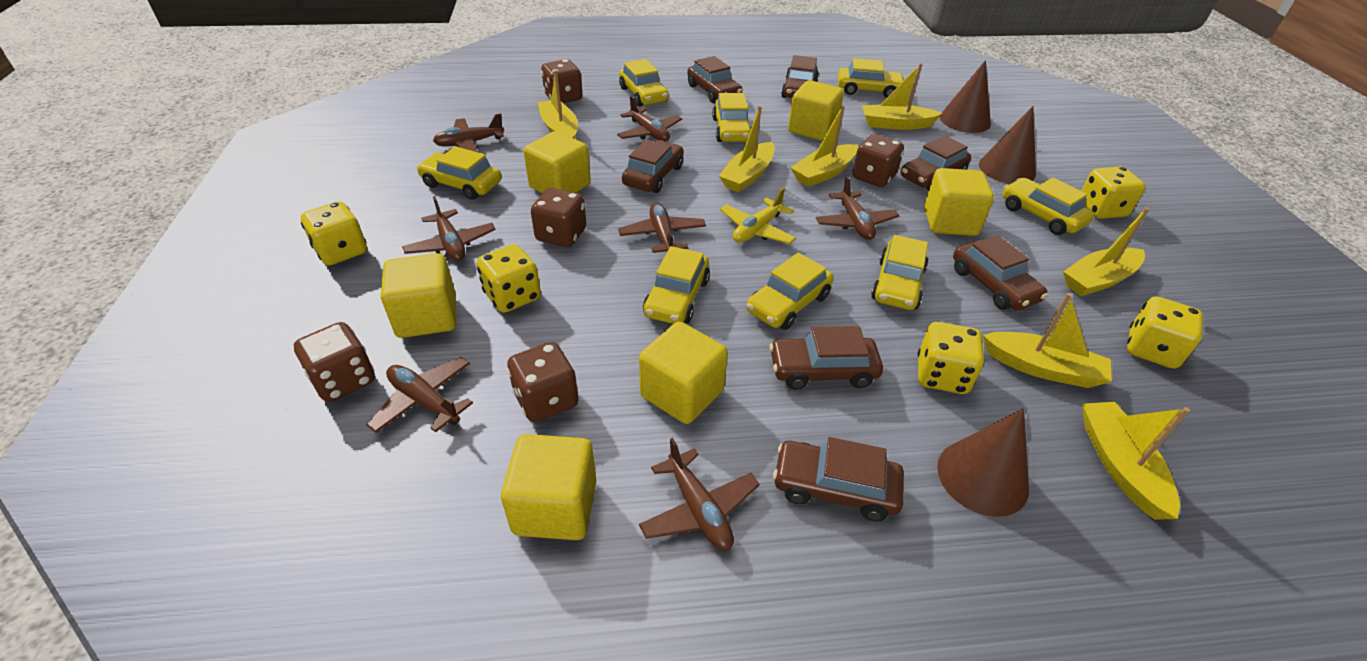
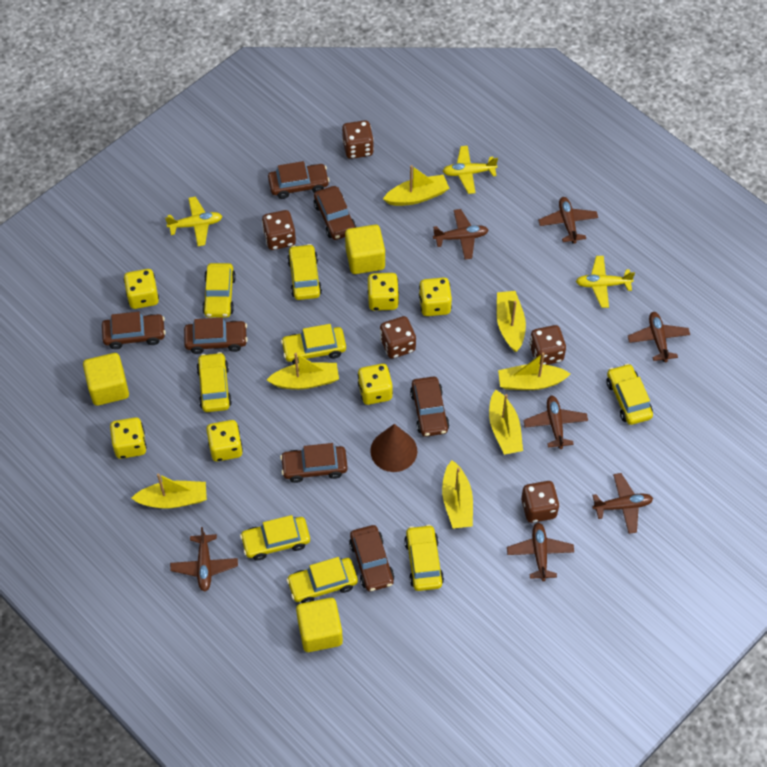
brown cone: [937,408,1029,517] [940,60,991,133] [979,106,1036,184] = 3 -> [370,424,417,472] = 1
yellow cube: [380,253,456,338] [501,434,596,540] [523,131,591,194] [639,322,728,424] [788,80,844,141] [924,168,994,236] = 6 -> [83,353,129,406] [296,598,343,652] [345,225,385,274] = 3
yellow dice: [301,201,367,265] [477,244,541,313] [918,322,985,394] [1081,166,1146,219] [1127,296,1203,369] = 5 -> [110,417,147,459] [124,269,159,309] [206,420,243,462] [358,364,393,405] [368,273,399,311] [419,277,452,316] = 6
yellow plane: [720,187,796,244] = 1 -> [165,197,222,246] [443,146,498,194] [576,256,635,308] = 3

